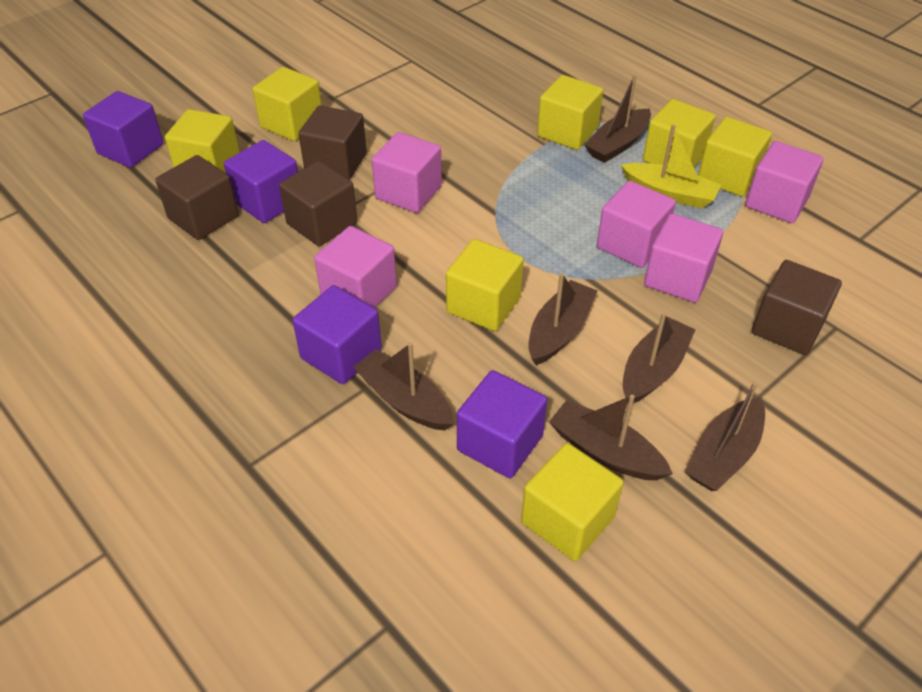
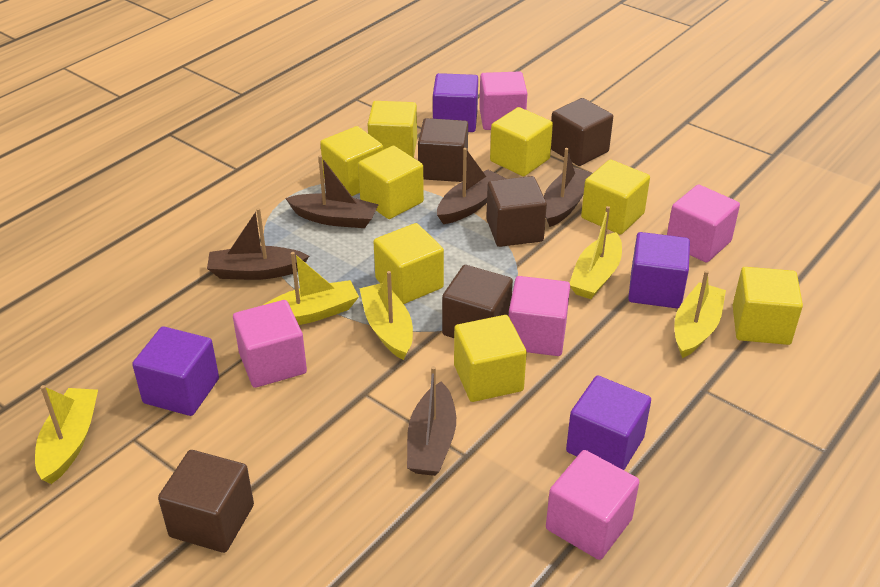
brown boat: [353,342,454,431] [528,273,598,365] [549,395,673,480] [584,75,651,163] [622,312,695,403] [685,382,765,491] = 6 -> [207,208,309,280] [285,155,379,228] [407,366,456,476] [437,148,506,224] [544,148,592,227] = 5
brown cube: [155,155,239,240] [279,161,357,246] [299,105,367,180] [752,260,842,355] = 4 -> [158,450,254,553] [418,118,468,182] [442,265,513,338] [486,176,547,247] [551,98,613,166] = 5
yellow boat: [621,125,721,208] = 1 -> [35,385,98,484] [264,252,359,325] [359,271,413,360] [570,206,622,299] [674,270,726,358] = 5
yellow cube: [165,109,240,173] [253,67,322,141] [446,239,524,331] [521,443,623,561] [537,75,603,150] [643,99,716,167] [698,117,772,196] = 7 -> [320,126,383,196] [358,146,424,219] [368,101,417,158] [374,223,444,304] [454,315,527,402] [490,107,553,176] [581,160,650,235] [733,267,803,345] = 8

